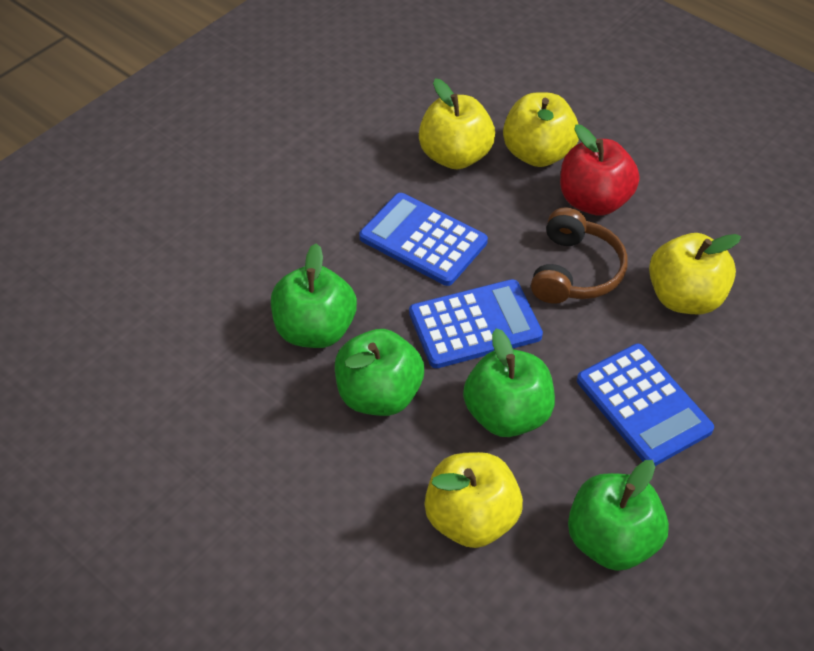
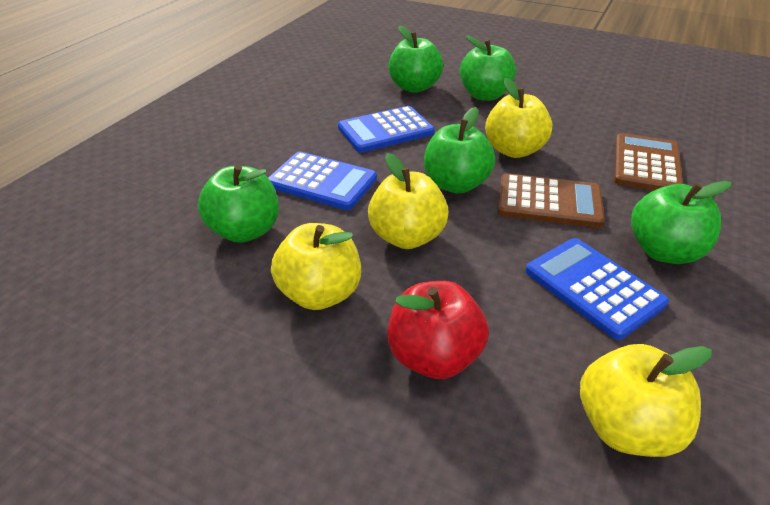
brown calculator: none = 0 -> [498,173,605,228] [614,133,683,190] = 2
brown headphones: [531,207,628,304] = 1 -> none = 0
green apple: [271,243,357,348] [335,329,424,416] [463,328,555,437] [568,460,669,571] = 4 -> [198,165,279,243] [388,25,443,93] [424,107,495,194] [460,35,516,101] [631,181,732,264] = 5

